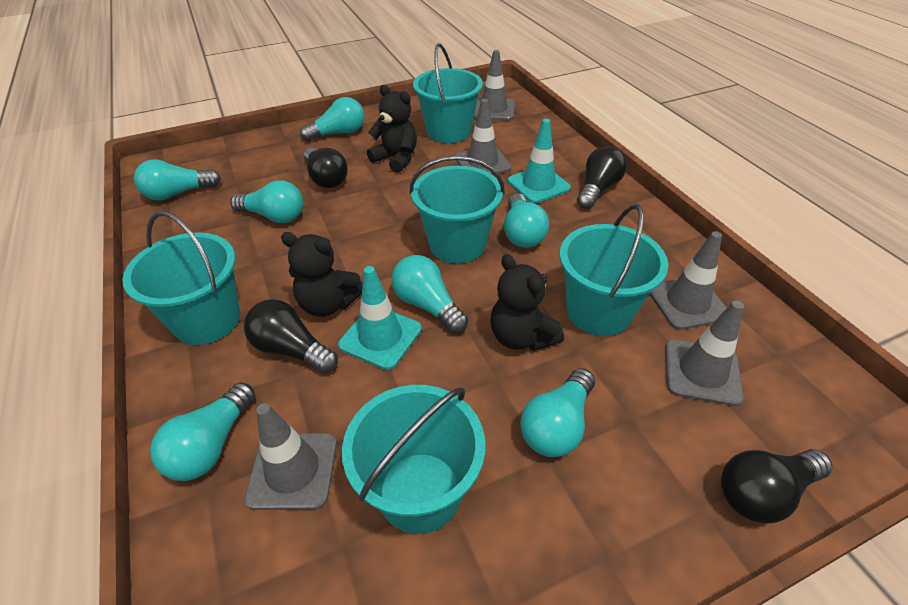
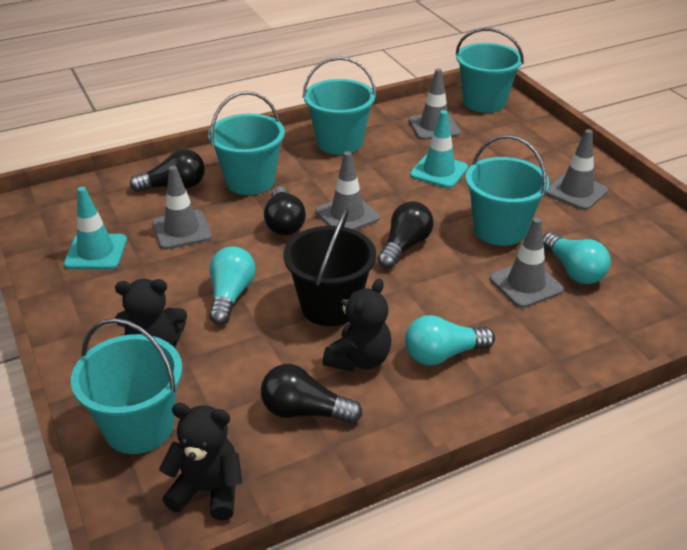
black bucket: none = 0 -> [283,208,376,326] = 1
turquoise light bulb: [134,159,221,200] [150,382,256,481] [230,180,303,223] [300,97,365,141] [392,255,468,334] [504,193,549,248] [520,368,595,457] = 7 -> [209,247,255,325] [405,315,495,365] [543,232,611,284] = 3

